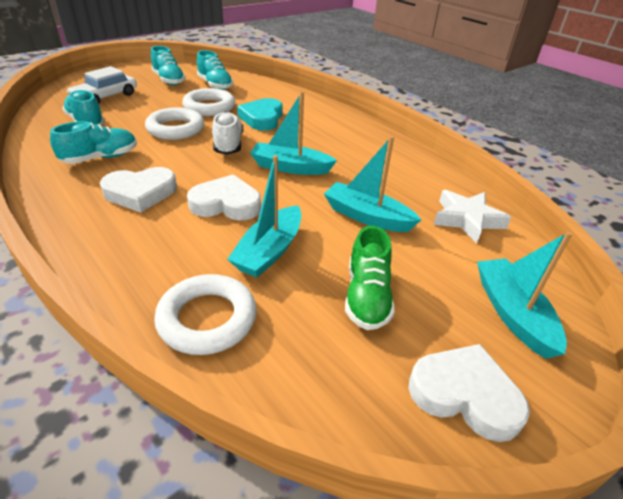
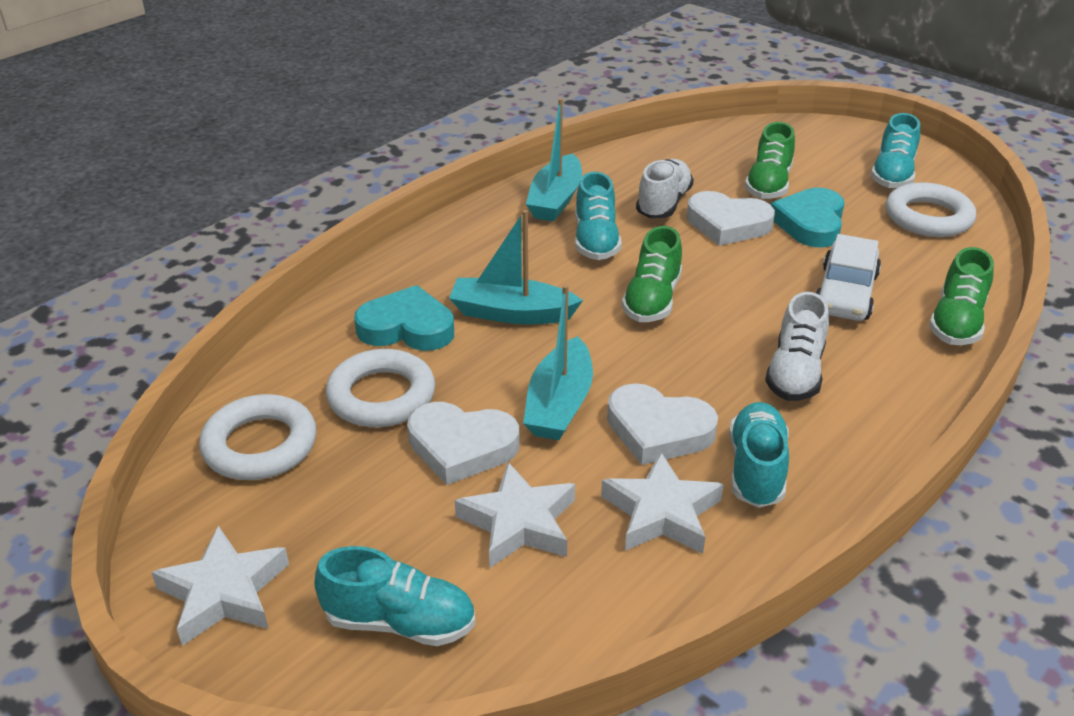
green shoe: [345,226,395,330] = 1 -> [622,226,682,322] [745,122,795,199] [929,247,994,345] = 3
turquoise boat: [227,155,301,278] [250,91,337,175] [324,136,421,232] [477,232,572,359] = 4 -> [449,210,583,324] [523,285,593,440] [526,98,582,221] = 3
turquoise heart: [237,98,282,131] = 1 -> [354,285,454,351] [771,188,845,248] = 2
white shoe: [212,111,243,155] = 1 -> [636,159,694,218] [765,292,829,401] = 2
white star: [434,190,511,243] = 1 -> [151,526,289,646] [455,462,575,568] [601,452,724,554] = 3

